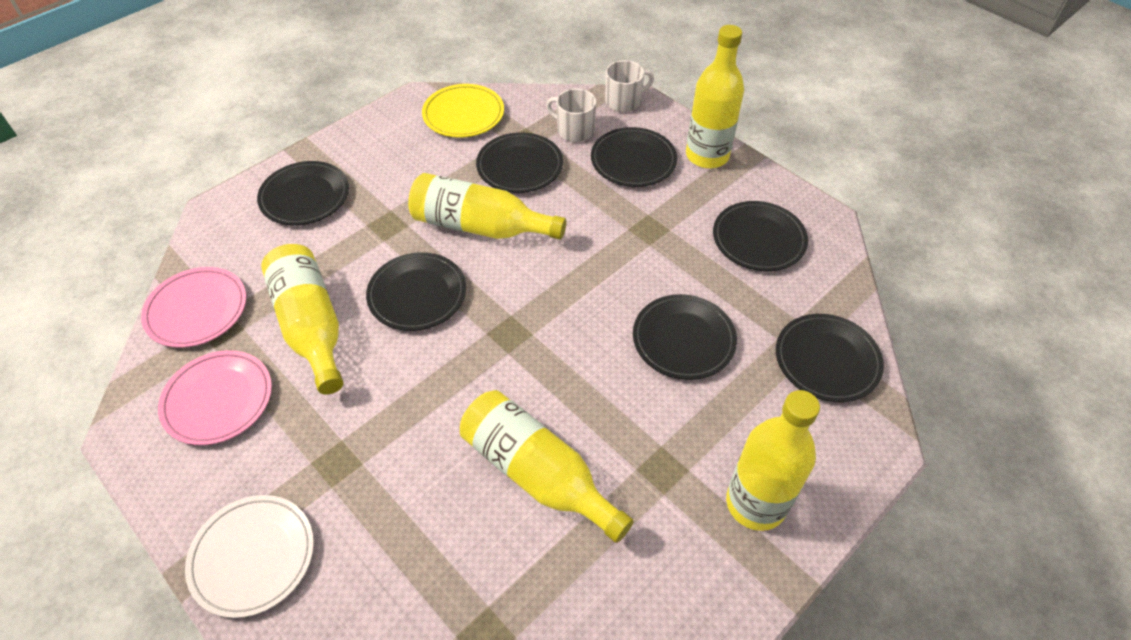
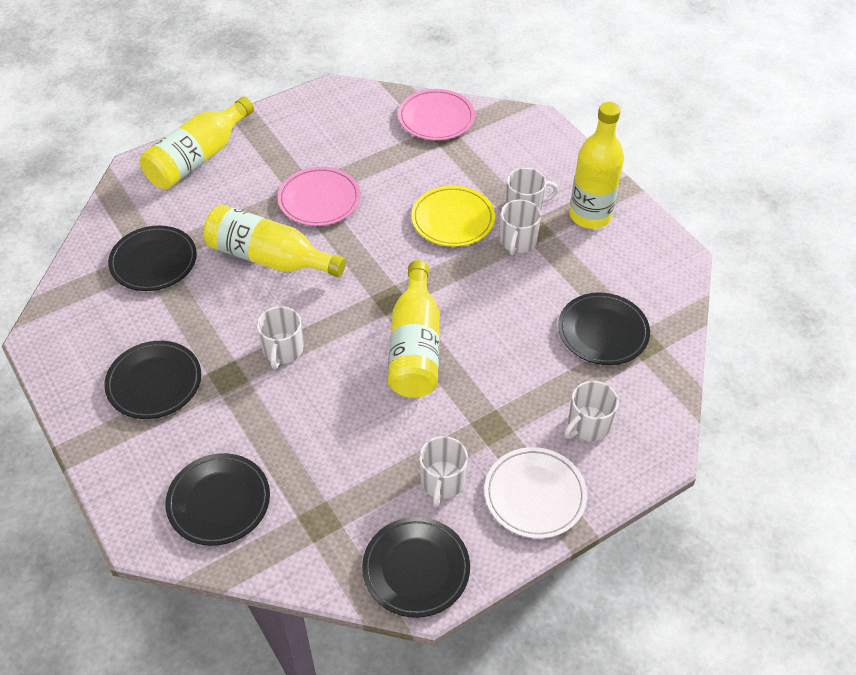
black plate: [257,161,349,225] [366,252,466,331] [476,132,563,193] [591,127,677,187] [633,294,737,380] [713,201,808,271] [776,314,884,402] = 7 -> [104,341,201,419] [108,225,197,291] [165,453,270,546] [362,517,470,618] [558,293,650,365] = 5
white mug: [546,89,596,142] [605,60,654,112] = 2 -> [257,306,304,369] [419,436,468,507] [499,200,541,255] [506,168,558,211] [564,381,619,441] = 5
yellow bottle: [261,244,343,395] [408,173,566,240] [460,390,634,543] [686,25,744,168] [726,390,820,531] = 5 -> [140,97,254,189] [203,204,346,277] [388,260,440,398] [569,102,624,229] = 4

